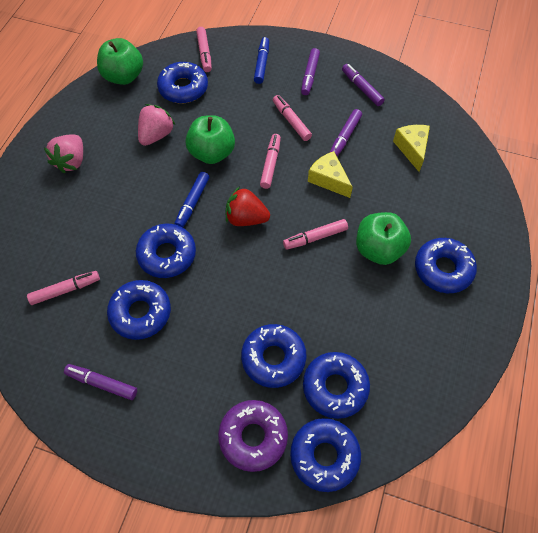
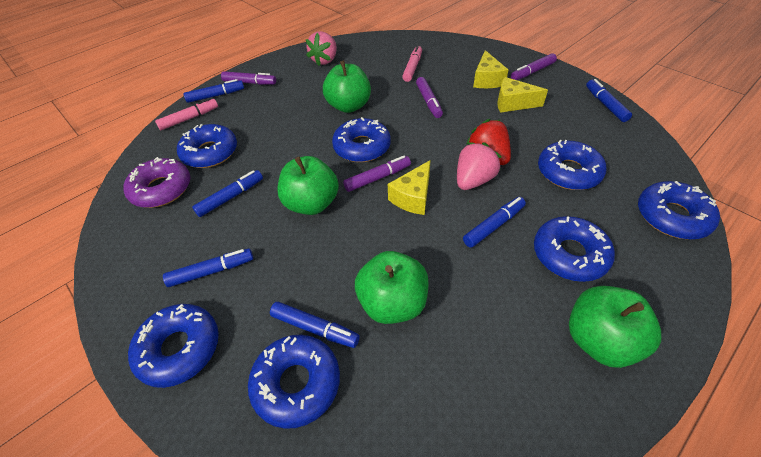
blue marker: [175,172,209,228] [254,37,269,84] = 2 -> [163,248,253,287] [183,79,244,103] [192,170,263,217] [270,302,360,348] [463,197,526,248] [586,79,632,122] = 6
green apple: [97,38,143,85] [185,115,235,164] [356,212,411,265] = 3 -> [277,156,339,215] [323,60,371,113] [355,251,429,324] [569,286,661,368] = 4
pink marker: [27,271,100,305] [196,27,212,72] [260,134,281,189] [273,95,312,141] [283,219,348,250] = 5 -> [155,98,218,130] [402,45,422,82] = 2
yellow cheese: [308,151,353,198] [393,125,430,172] = 2 -> [388,160,431,215] [473,50,508,88] [497,77,548,113] = 3

